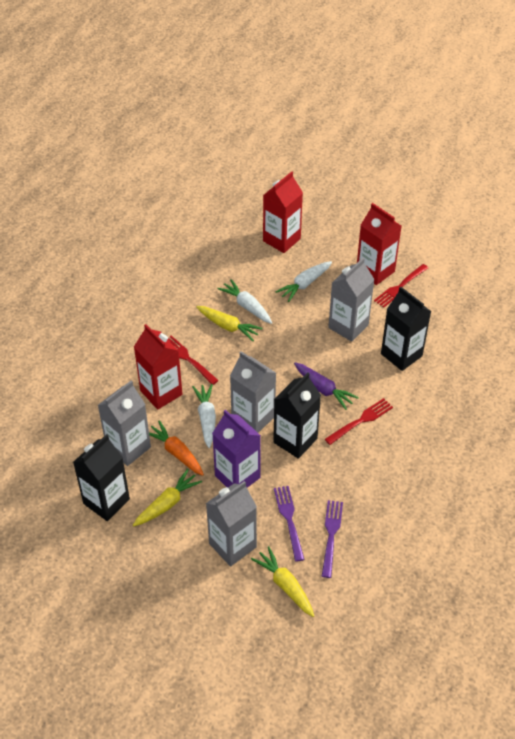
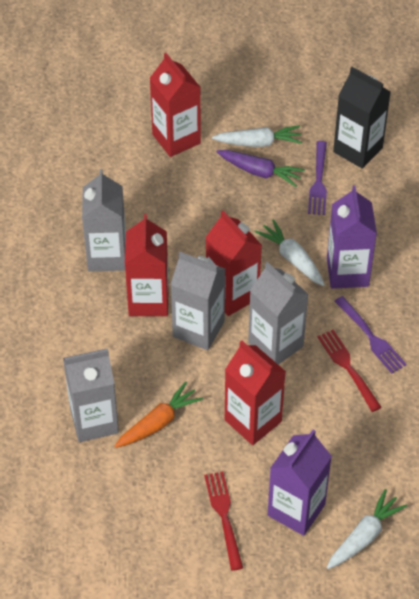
black carton: [73,434,130,521] [273,372,321,459] [381,286,431,371] = 3 -> [333,67,391,169] = 1
purple carton: [212,409,261,488] = 1 -> [268,430,332,536] [327,186,377,289] = 2
red carton: [134,324,182,410] [263,171,303,253] [357,203,402,285] = 3 -> [125,214,169,316] [150,53,201,157] [205,211,262,316] [225,340,286,445] = 4
red fork: [168,335,219,385] [325,398,393,445] [374,264,428,308] = 3 -> [204,471,243,571] [318,330,382,412] = 2
yellow carrot: [133,469,202,526] [196,306,263,341] [251,546,314,617] = 3 -> none = 0

